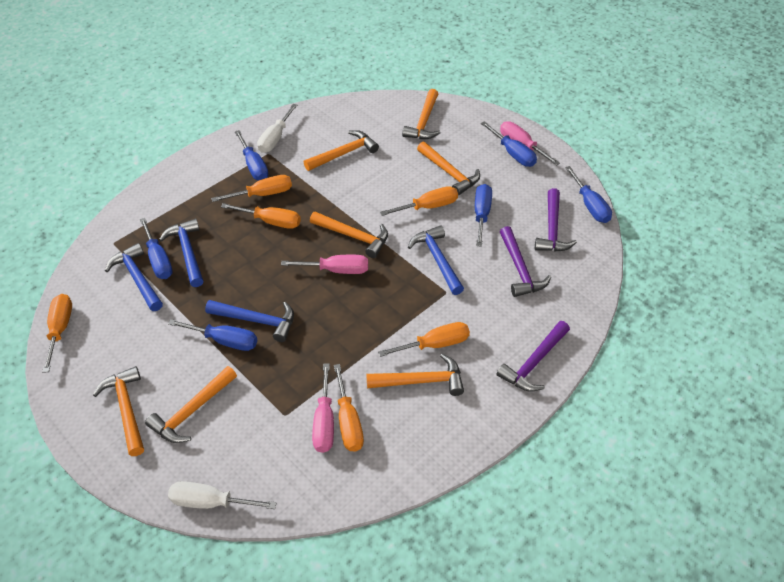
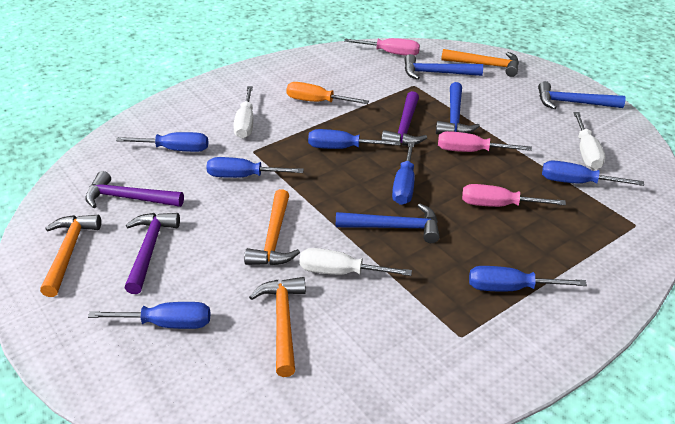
blue screwdriver: [140,218,173,279] [168,319,257,351] [235,130,268,180] [475,184,492,247] [481,121,537,167] [565,166,612,223] = 6 -> [88,302,211,329] [116,132,208,152] [206,157,304,178] [308,129,401,149] [392,142,415,205] [469,266,587,291] [542,160,644,186] = 7
orange hammer: [93,366,144,456] [145,366,237,443] [304,130,379,171] [310,212,388,258] [366,354,464,396] [402,89,440,139] [417,142,480,196] = 7 -> [40,215,101,297] [244,189,300,265] [249,277,306,377] [441,49,519,77] = 4
orange screwdriver: [42,294,72,373] [211,175,292,202] [221,203,301,229] [334,364,364,452] [378,322,470,357] [380,186,458,216] = 6 -> [286,82,369,104] = 1
white screwdriver: [168,481,277,509] [257,104,297,153] = 2 -> [233,86,253,139] [299,248,412,276] [573,112,605,169] = 3

